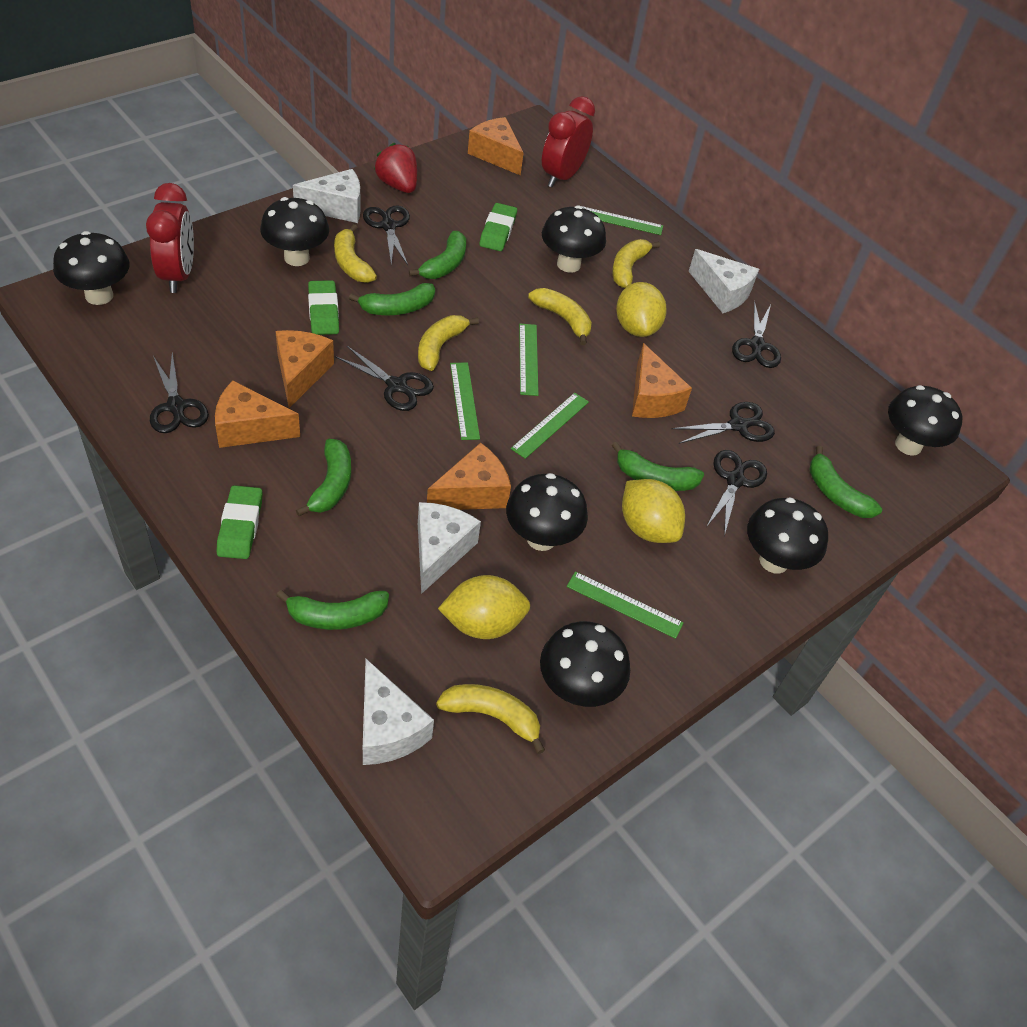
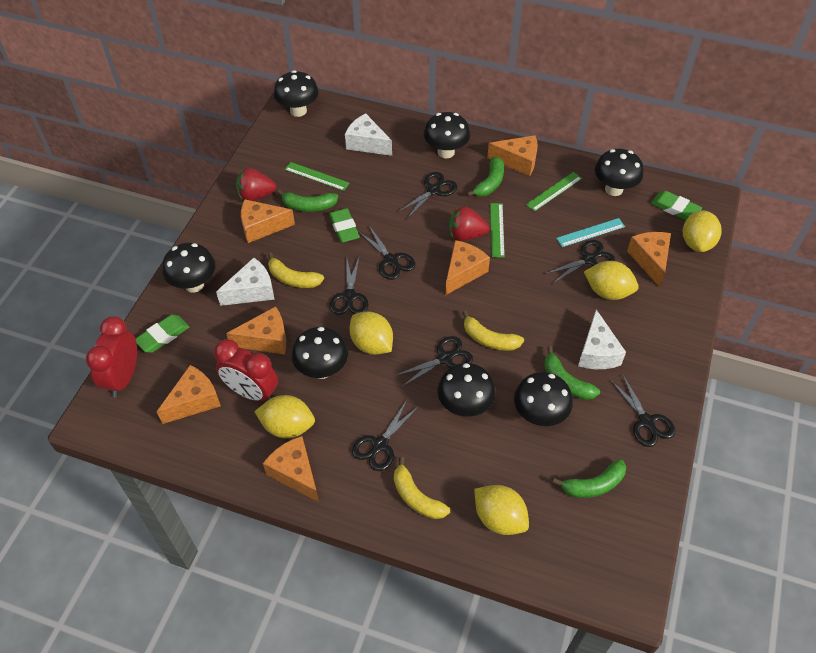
black scissors: [150,352,209,433] [335,346,434,411] [363,206,410,265] [671,402,775,444] [706,450,767,536] [732,300,781,368] = 6 -> [330,256,369,315] [352,400,419,471] [358,226,416,280] [394,336,473,387] [398,172,457,219] [545,240,615,284] [610,374,675,447] = 7
green banana: [276,590,389,630] [296,439,351,516] [349,283,435,315] [409,231,466,279] [611,442,704,491] [809,446,882,518] = 6 -> [277,189,338,212] [466,157,504,197] [544,346,600,400] [553,459,626,498] = 4
green ruler: [450,362,480,440] [511,393,589,459] [519,324,538,396] [566,571,683,639] [581,206,663,235] = 5 -> [285,162,349,191] [490,203,505,258] [526,172,582,212] = 3
orange cheese: [215,381,300,448] [276,330,334,408] [427,443,511,510] [468,117,524,176] [632,343,692,418] = 5 -> [157,365,221,424] [226,306,286,354] [241,199,295,243] [263,436,319,502] [445,240,490,295] [487,135,538,176] [627,232,671,287] = 7
red strawberry: [374,143,417,193] = 1 -> [236,168,276,201] [449,206,489,241] = 2
turquoise ruler: none = 0 -> [556,218,625,247] = 1
white cheese: [293,169,361,223] [363,659,434,765] [418,502,481,594] [688,249,759,313] = 4 -> [216,258,275,306] [345,113,392,156] [578,309,626,369] = 3
yellow banana: [334,224,377,283] [418,315,479,371] [436,684,545,754] [528,288,592,345] [612,239,660,288] = 5 -> [268,253,324,288] [394,457,450,519] [462,310,524,351] = 3
yellow lemon: [438,575,530,639] [616,282,667,337] [622,479,685,543] = 3 -> [254,395,315,438] [349,312,393,355] [474,485,529,535] [584,261,639,300] [683,210,721,252] = 5

